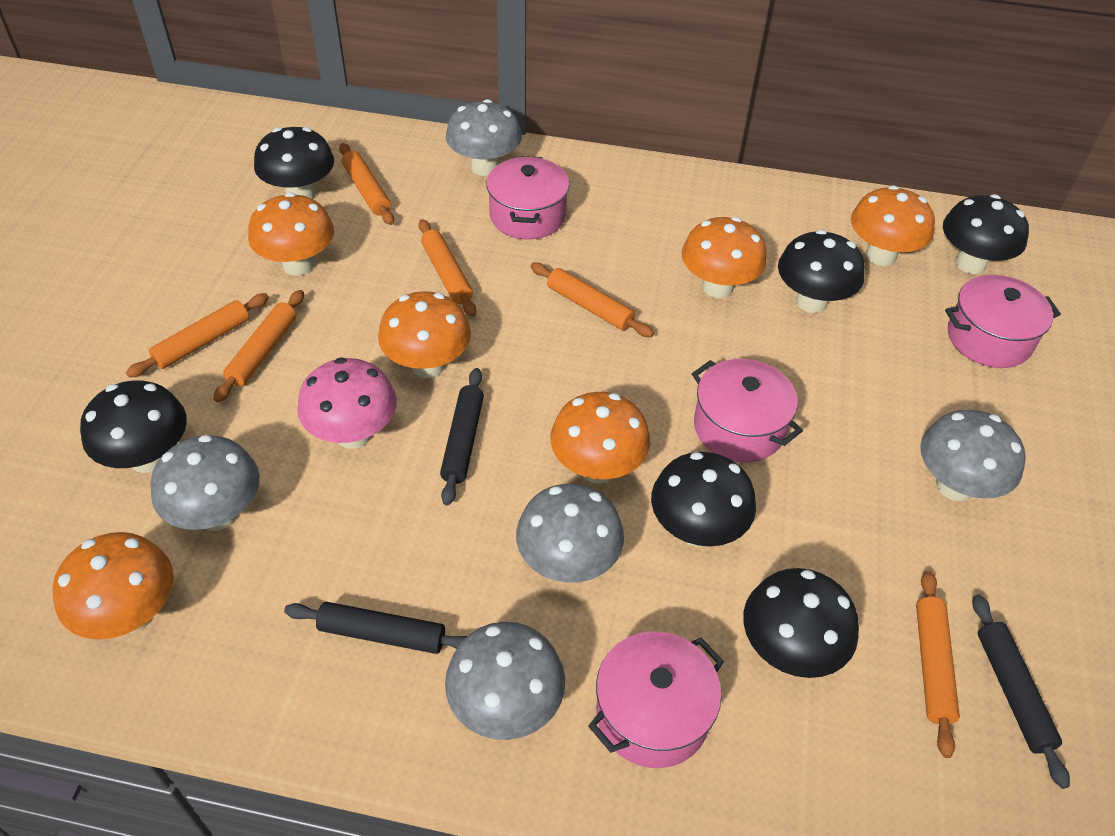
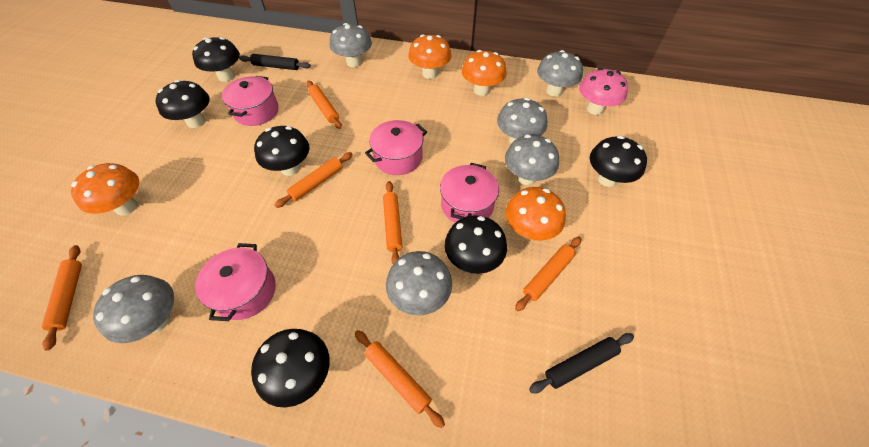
black rolling pin: [284,602,467,654] [440,368,484,506] [972,595,1070,789] = 3 -> [239,54,311,70] [529,333,634,393] = 2
grey mushroom: [150,435,260,531] [445,622,565,740] [446,99,522,176] [516,484,624,583] [920,410,1026,501] = 5 -> [93,275,174,343] [330,23,372,67] [386,251,452,316] [497,98,547,144] [505,135,559,185] [537,50,583,97] = 6
orange mushroom: [53,532,174,639] [248,193,334,276] [378,291,471,378] [550,392,650,483] [682,217,767,298] [851,185,935,266] = 6 -> [71,163,139,216] [408,35,451,79] [462,50,507,96] [506,187,566,241] = 4

